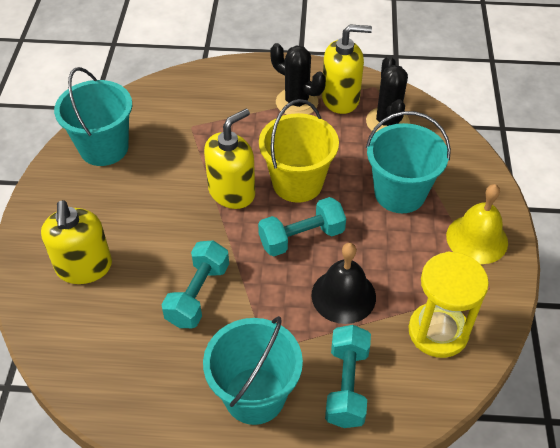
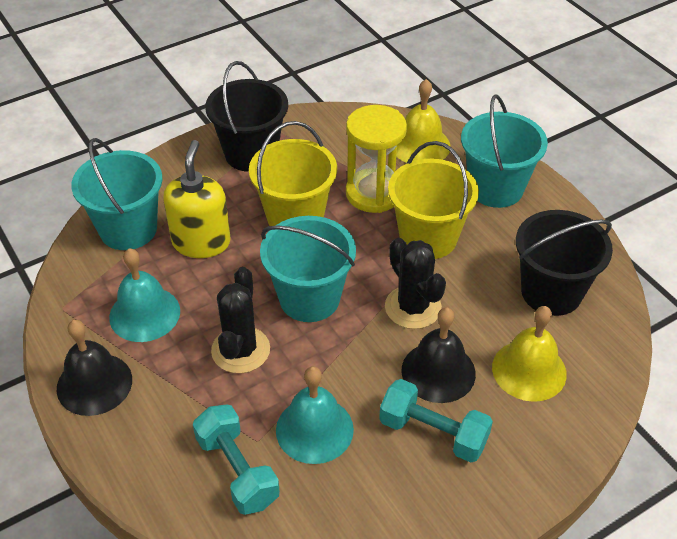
black bell: [311,243,376,324] = 1 -> [57,320,132,416] [401,307,476,403] = 2
black bucket: none = 0 -> [205,61,288,172] [516,210,613,316] = 2
turquoise bell: none = 0 -> [109,248,180,342] [276,366,354,464] = 2
turquoise dumbbell: [161,241,229,328] [258,197,346,256] [325,325,371,428] = 3 -> [193,405,280,515] [379,379,493,463] = 2
yellow bell: [446,184,508,264] = 1 -> [396,79,451,163] [492,306,567,402] = 2
yellow bucket: [259,99,339,203] = 1 -> [249,121,337,226] [388,141,479,259] = 2
yellow soap dispenser: [41,200,112,284] [204,109,255,209] [322,24,372,114] = 3 -> [163,140,230,258] = 1

